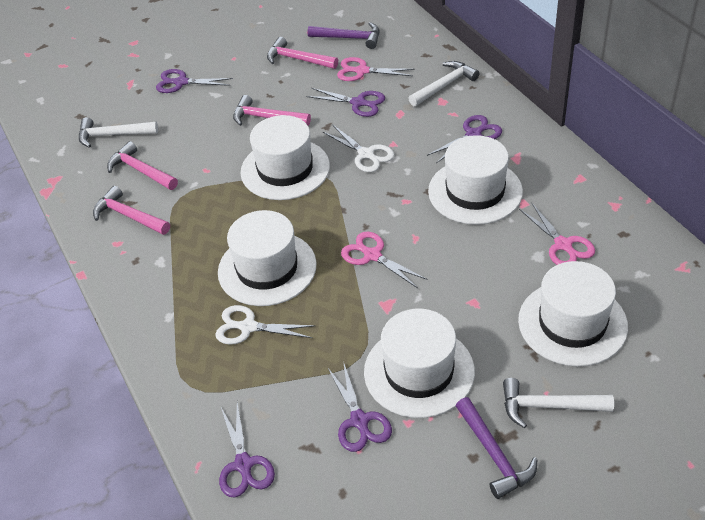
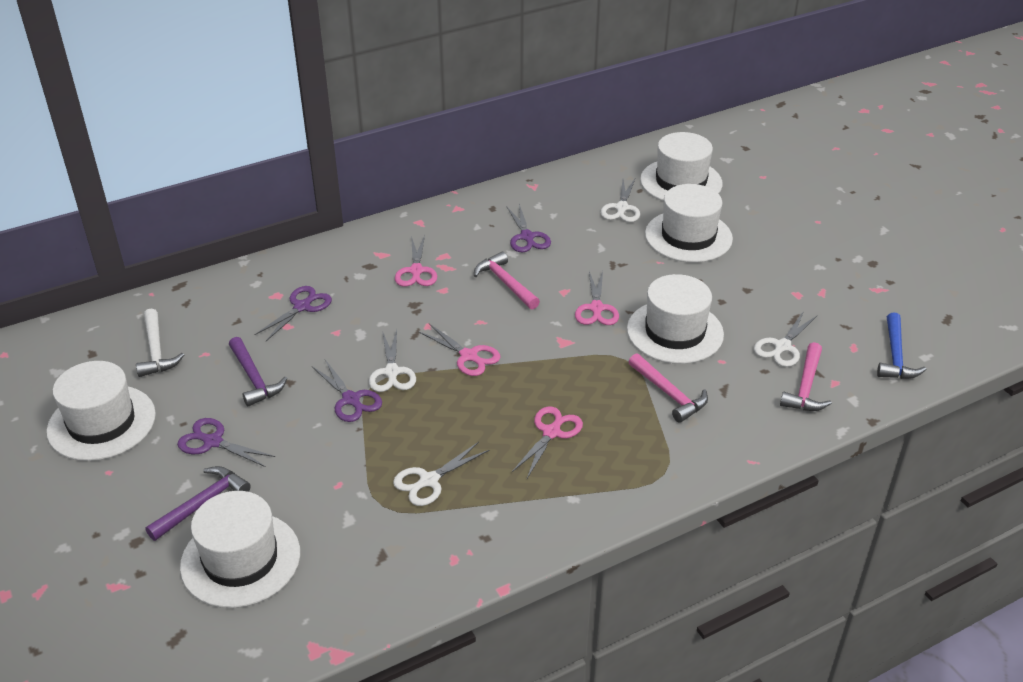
blue hammer: none = 0 -> [877,312,926,379] = 1
pink hammer: [93,186,170,235] [107,141,178,190] [233,95,311,126] [267,37,338,69] = 4 -> [474,252,540,310] [629,353,708,423] [780,342,832,411] = 3
pink scissors: [337,57,415,81] [341,232,428,288] [519,203,595,265] = 3 -> [395,235,437,287] [418,324,501,376] [512,406,583,478] [575,271,619,325] = 4
purple scissors: [156,69,233,93] [219,402,275,497] [307,88,385,117] [328,361,392,452] [427,115,502,163] = 5 -> [177,418,276,467] [254,286,332,341] [311,360,382,422] [506,204,551,253] = 4
white hammer: [79,117,158,148] [408,61,479,106] [503,378,614,428] = 3 -> [136,309,184,377] = 1
white scissors: [215,305,316,345] [323,124,395,172] = 2 -> [369,329,416,392] [393,442,490,506] [600,179,640,222] [754,311,818,367] = 4

